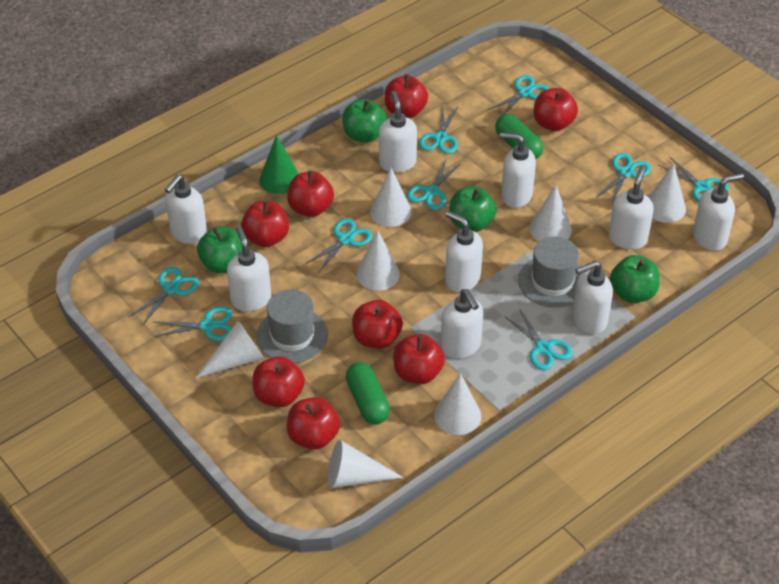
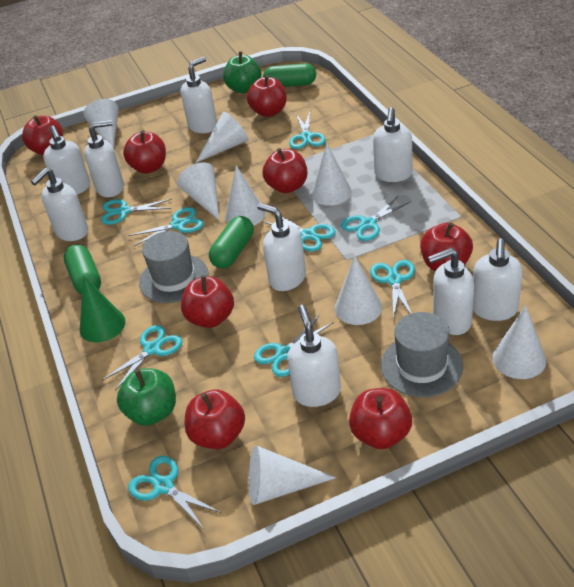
green apple: [197,226,242,273] [342,99,387,143] [449,186,497,232] [610,255,660,303] = 4 -> [117,368,176,426] [223,52,261,93] = 2
green capsule: [346,362,390,424] [495,114,543,159] = 2 -> [64,245,101,294] [209,216,254,269] [263,63,316,87] = 3
white cone: [196,321,264,378] [328,440,403,489] [356,230,400,291] [370,168,412,227] [434,373,481,435] [530,185,572,241] [648,163,686,223] = 7 -> [83,99,119,149] [177,162,220,221] [196,112,249,163] [225,165,266,226] [249,445,336,505] [311,143,352,206] [335,256,382,325] [492,305,546,379] = 8

